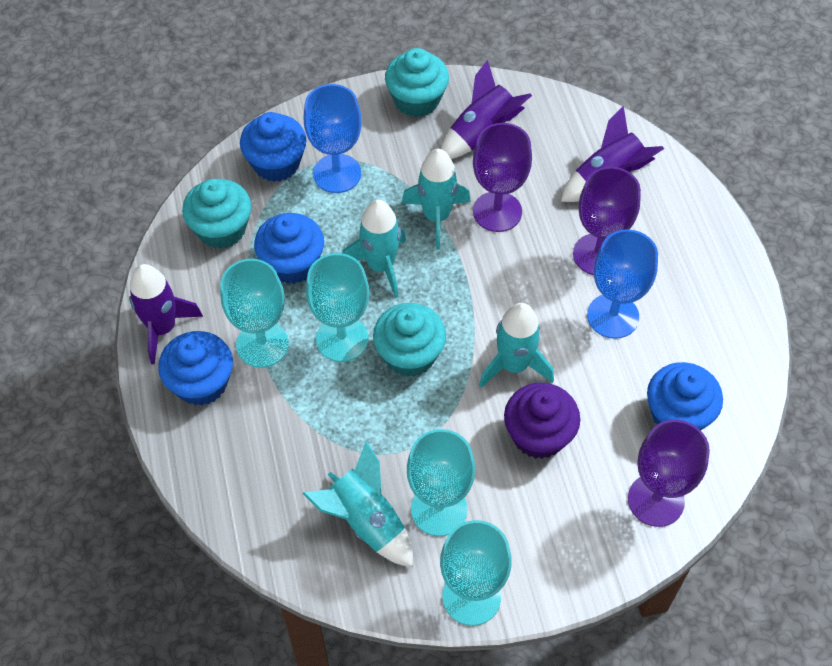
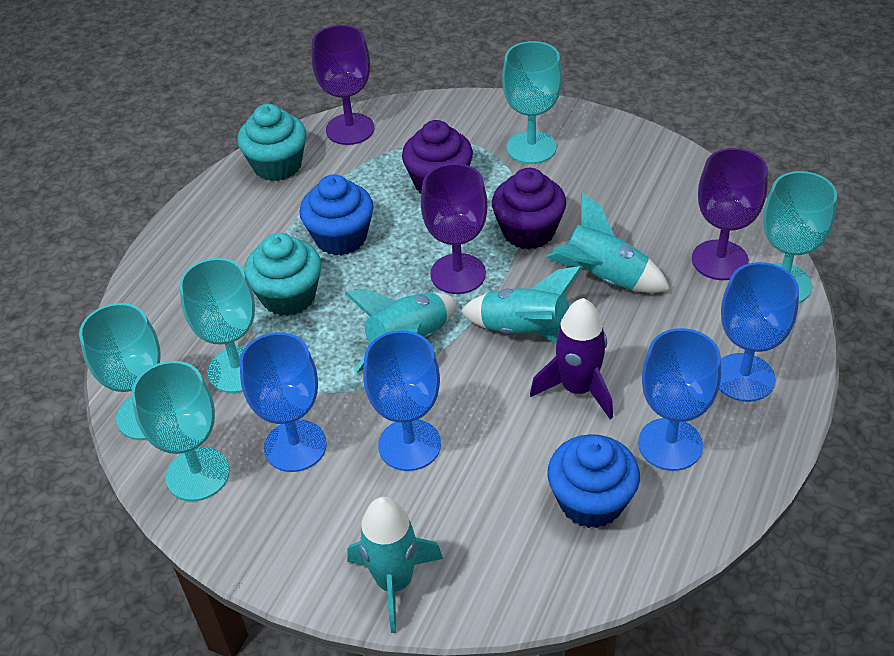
blue cupcake: [158,331,233,406] [240,112,307,182] [254,213,324,284] [647,362,723,430] = 4 -> [300,174,374,256] [547,434,640,528] = 2
blue goblet: [304,84,362,193] [587,229,658,339] = 2 -> [239,332,327,472] [363,330,441,471] [638,328,721,471] [719,262,799,402] = 4
purple cupcake: [504,383,580,459] = 1 -> [402,120,473,194] [492,168,566,249] = 2
purple rocket: [129,264,203,365] [441,60,532,159] [561,106,664,202] = 3 -> [530,298,613,419] = 1
turquoise cupcake: [182,179,251,249] [373,303,446,377] [385,48,449,117] = 3 -> [237,104,306,181] [244,233,321,316] = 2
turquoise goblet: [220,259,289,368] [306,253,369,362] [407,429,475,536] [440,520,512,626] = 4 -> [79,303,161,440] [131,361,230,501] [179,258,255,393] [502,41,562,164] [763,171,837,303] = 5

